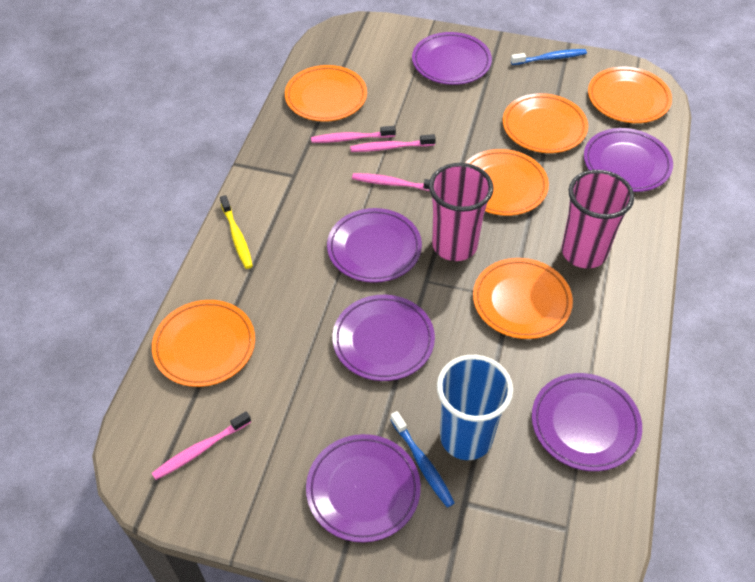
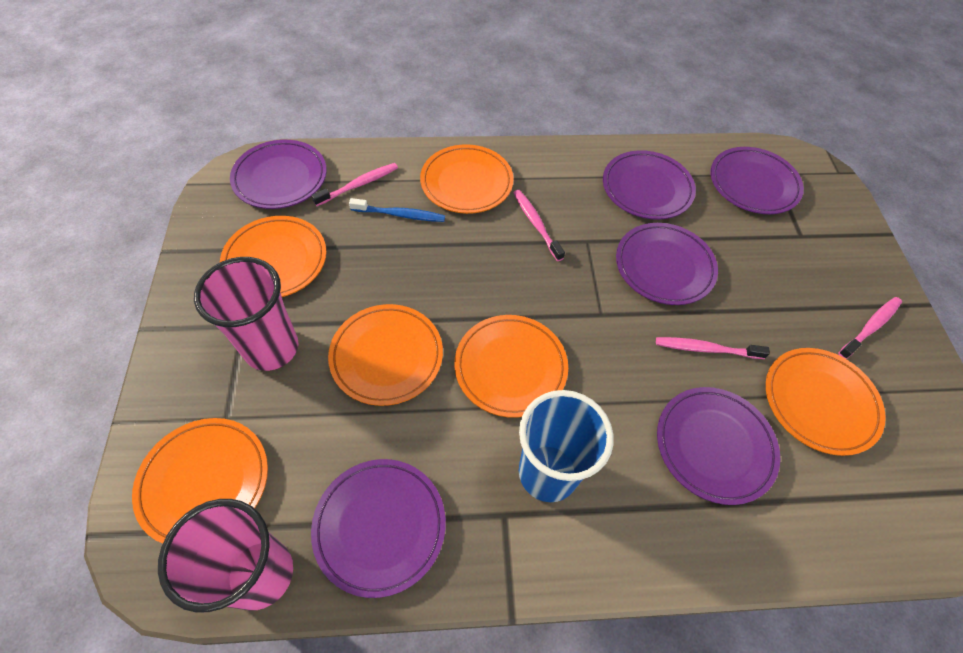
blue toothbrush: [390,411,455,508] [511,49,587,65] = 2 -> [349,198,445,222] = 1
yellow toothbrush: [220,195,253,269] = 1 -> none = 0

